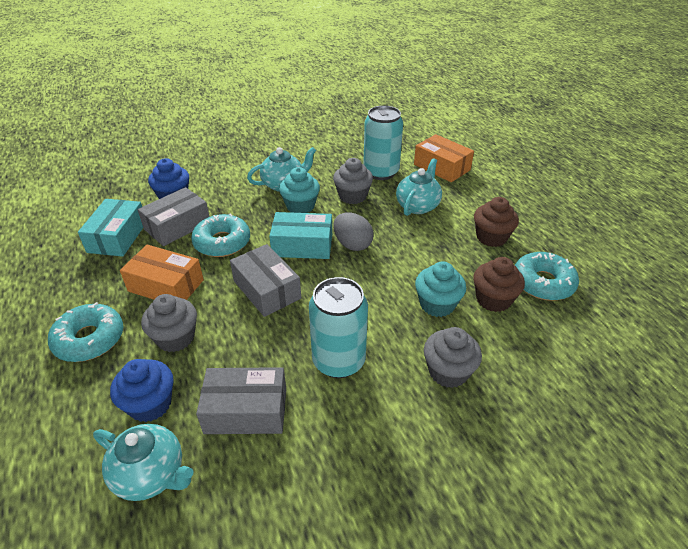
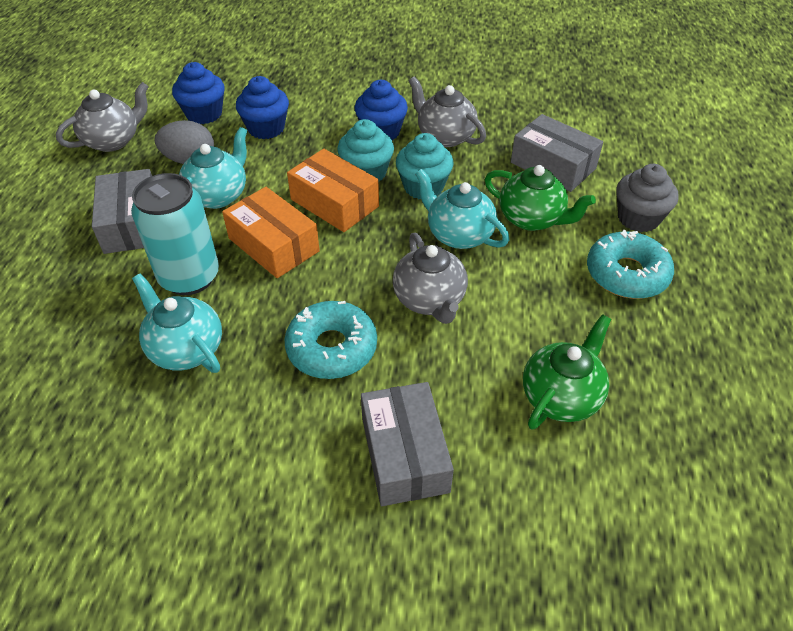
blue cupcake: [110,359,173,422] [148,158,189,199] = 2 -> [172,62,225,124] [236,76,289,139] [355,80,408,140] = 3
brown cupcake: [473,257,525,312] [474,197,519,247] = 2 -> none = 0
green teapot: none = 0 -> [485,165,596,231] [523,314,611,429] = 2
grey cupcake: [141,294,197,352] [333,158,373,204] [424,327,482,388] = 3 -> [616,164,679,232] = 1
grey teapot: none = 0 -> [56,82,149,152] [393,232,468,324] [409,76,486,147] = 3
turquoise box: [78,199,143,257] [269,212,332,259] = 2 -> none = 0
turquoise can: [309,277,368,378] [363,106,403,180] = 2 -> [131,173,219,295] = 1
turquoise donut: [48,302,123,362] [191,214,250,257] [515,252,579,300] = 3 -> [285,301,377,379] [587,230,674,299] = 2

